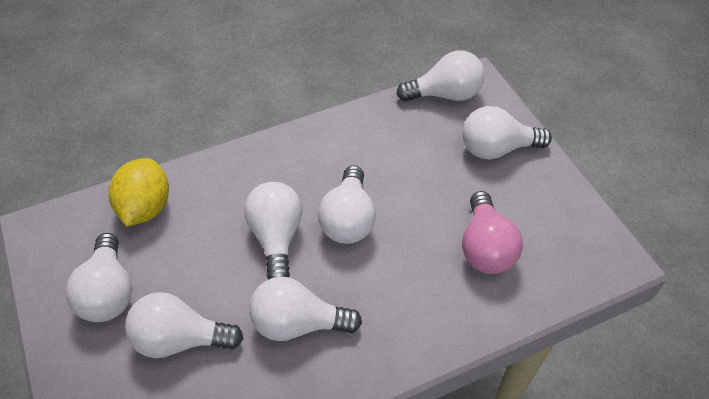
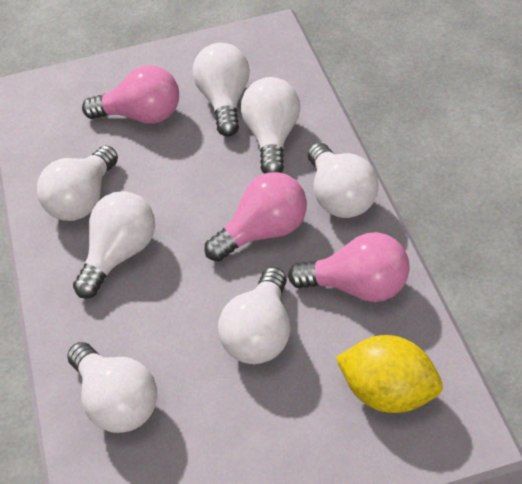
pink light bulb: [462,191,523,274] = 1 -> [82,65,179,124] [204,172,307,262] [288,232,410,302] = 3

